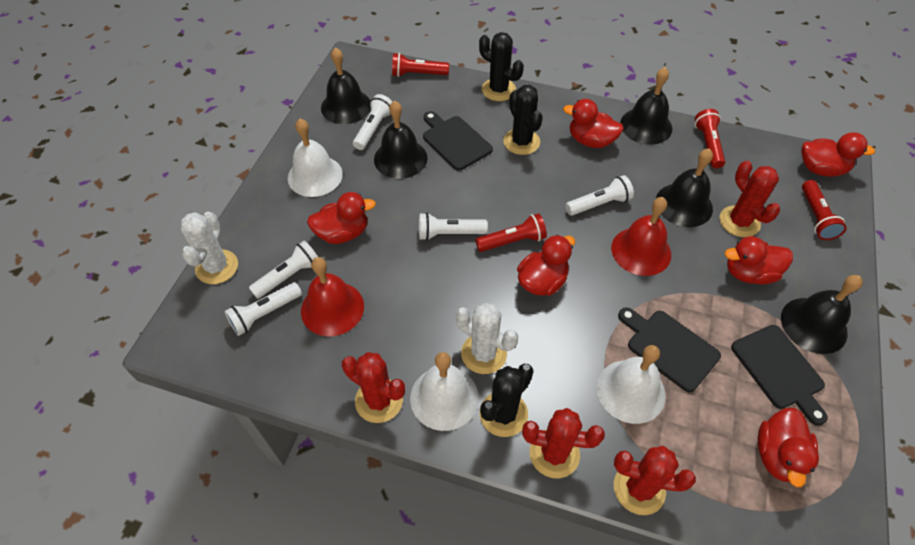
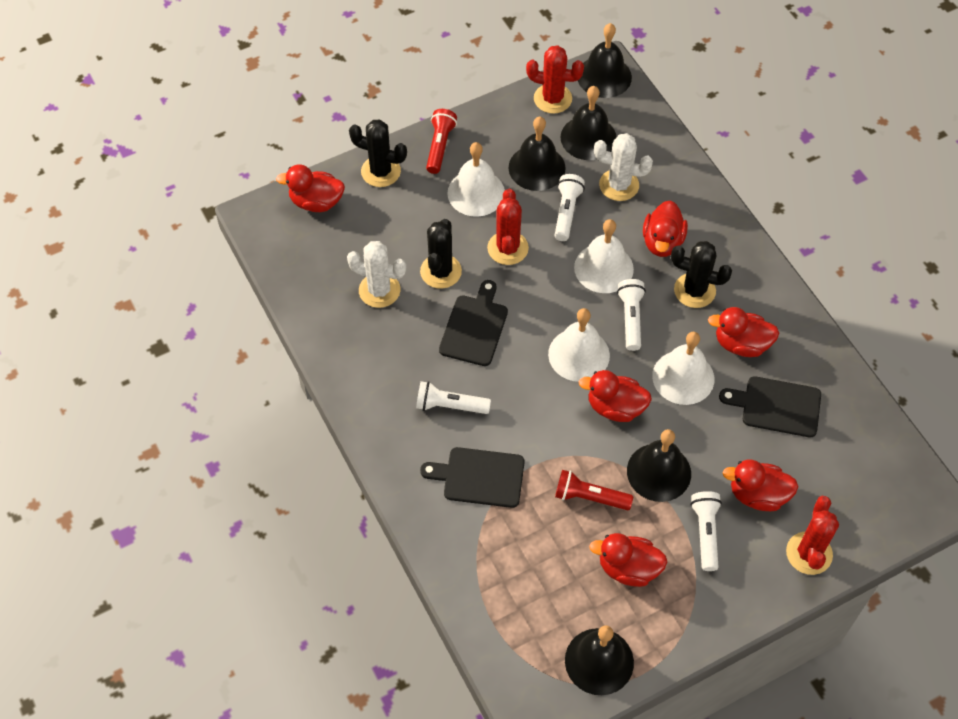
red bell: [301,257,364,337] [611,197,671,276] = 2 -> none = 0
red cactus: [342,352,405,423] [522,408,605,478] [614,446,696,515] [720,161,780,237] = 4 -> [487,189,529,265] [526,45,584,114] [786,496,839,575] = 3
red flashlight: [392,53,449,77] [475,213,547,252] [695,109,725,168] [802,180,847,240] = 4 -> [426,109,457,174] [555,470,633,510] = 2
white bell: [288,119,343,197] [410,352,479,431] [597,345,666,424] = 3 -> [447,142,505,217] [548,308,610,382] [574,219,634,293] [652,332,714,405] = 4
white flashlight: [224,282,302,336] [249,241,318,299] [353,94,392,150] [419,213,488,241] [566,175,634,216] = 5 -> [416,381,491,414] [554,174,585,241] [617,279,646,351] [690,491,722,571] = 4

